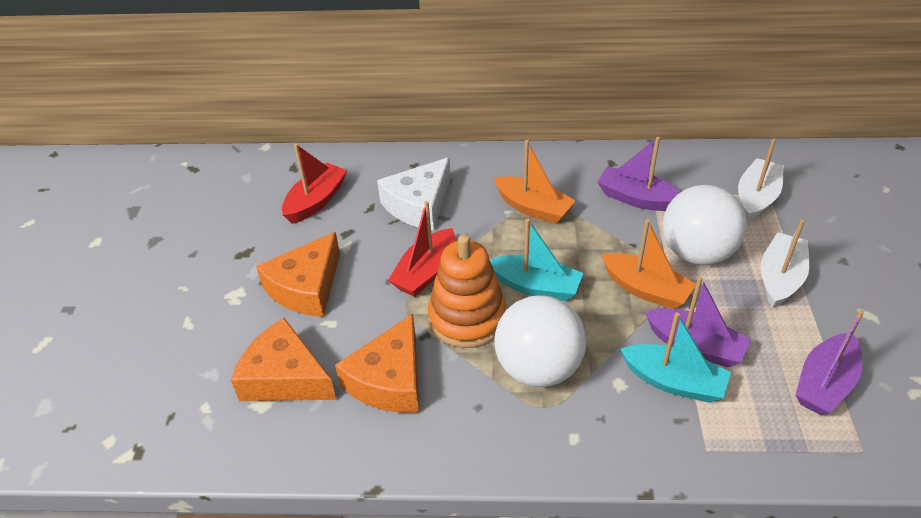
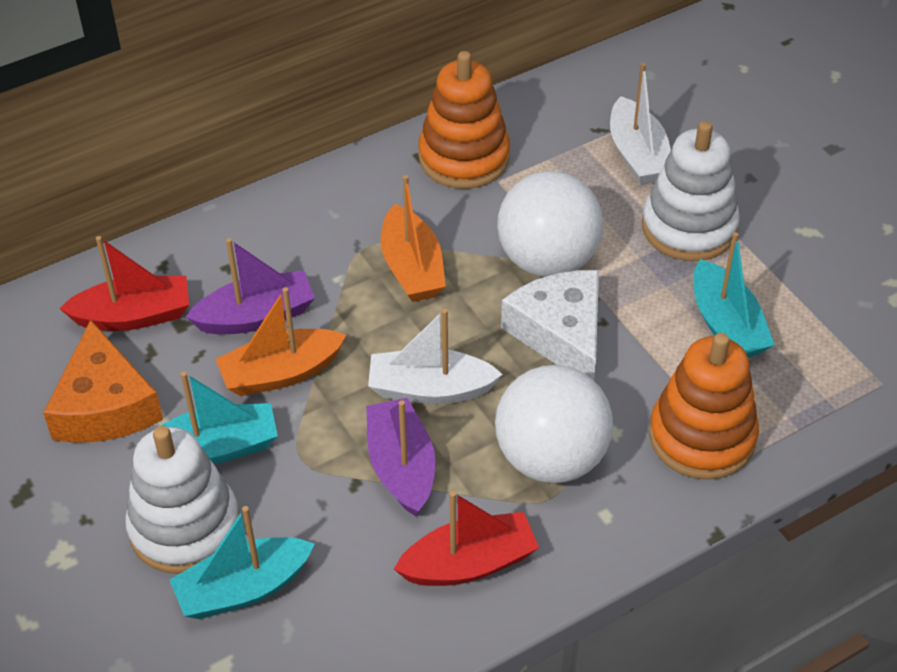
orange cheese: [231,318,336,401] [256,232,340,317] [335,314,419,413] = 3 -> [43,320,163,443] = 1
orange stacking toy: [428,234,506,348] = 1 -> [418,51,510,189] [649,333,759,480] = 2
purple boat: [597,137,681,211] [645,276,751,367] [796,310,864,415] = 3 -> [186,238,315,334] [366,398,436,516] = 2
turquoise boat: [490,219,583,301] [620,313,731,403] = 2 -> [154,371,278,464] [170,506,314,619] [694,232,775,358] = 3
white stacking toy: none = 0 -> [125,426,239,574] [642,121,740,261] = 2

